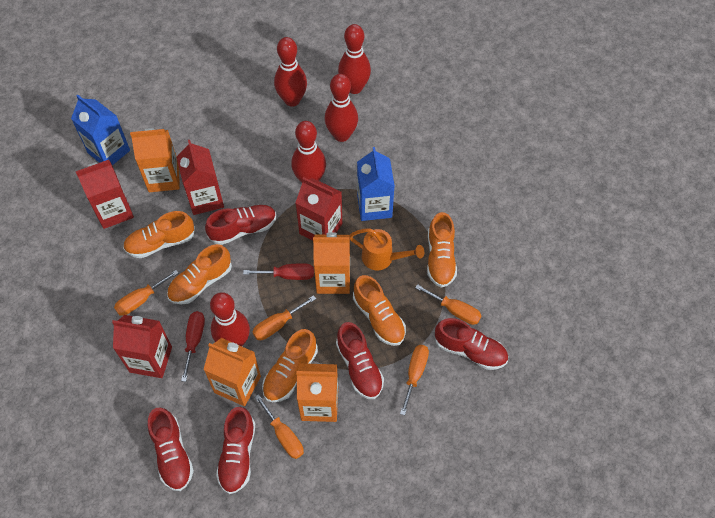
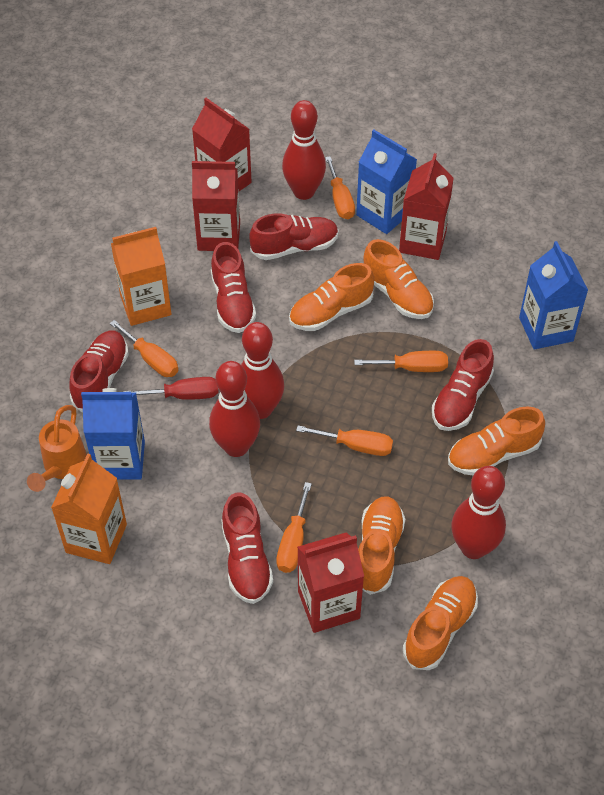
blue carton: [71,95,130,165] [357,147,395,221] = 2 -> [81,388,145,480] [356,130,417,234] [519,241,588,349] = 3
orange carton: [130,128,180,192] [203,338,261,406] [296,363,338,422] [313,232,350,294] = 4 -> [51,454,127,564] [111,227,171,326] = 2
red bowling pin: [210,292,250,346] [274,37,307,107] [291,121,326,182] [325,74,358,142] [338,24,371,94] = 5 -> [209,361,260,457] [241,322,284,419] [282,100,326,200] [451,466,506,559] = 4
red screwdriver: [181,311,205,382] [243,263,314,280] = 2 -> [123,377,219,400] = 1

